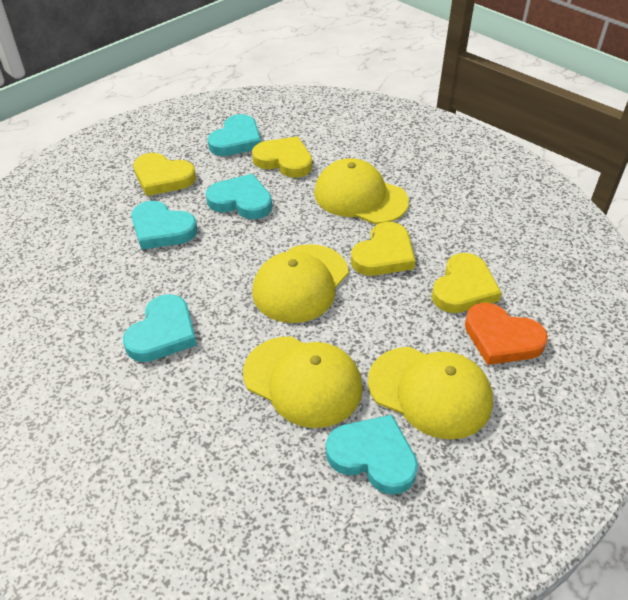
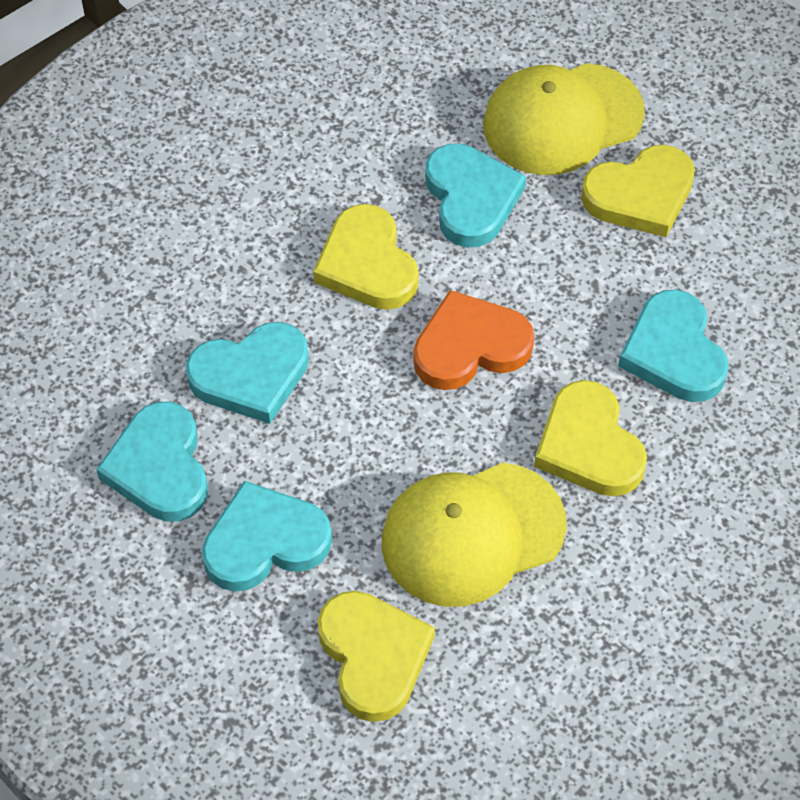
yellow cap: [243,336,363,428] [252,244,349,323] [314,158,409,224] [368,347,493,440] = 4 -> [382,463,567,607] [483,63,645,175] = 2

